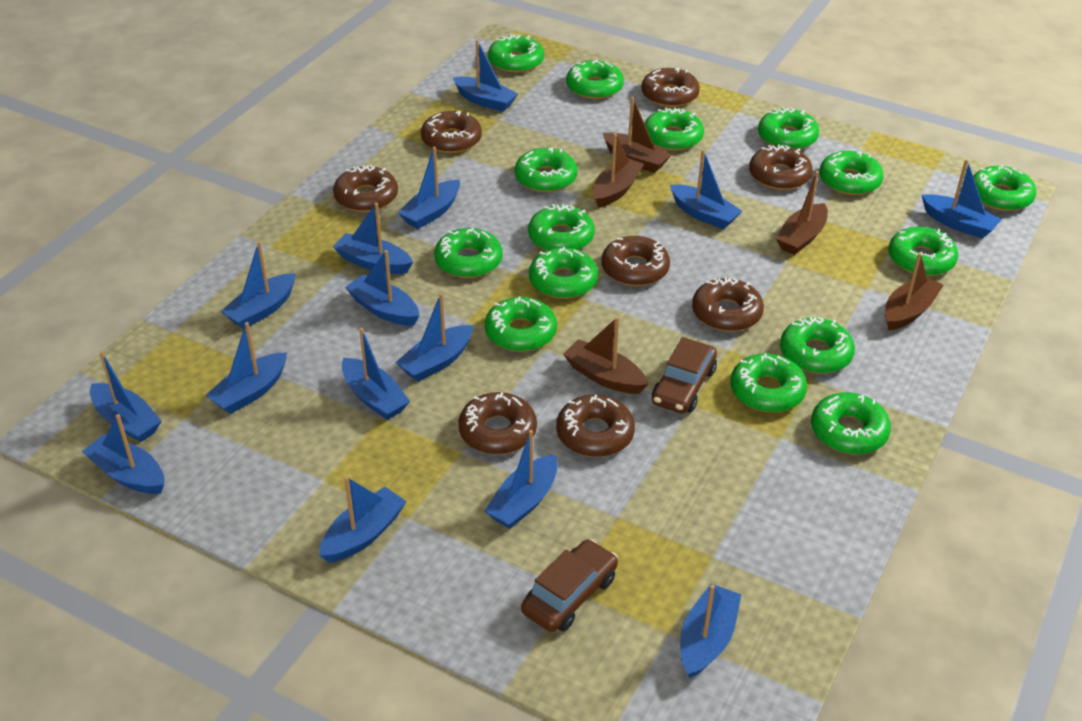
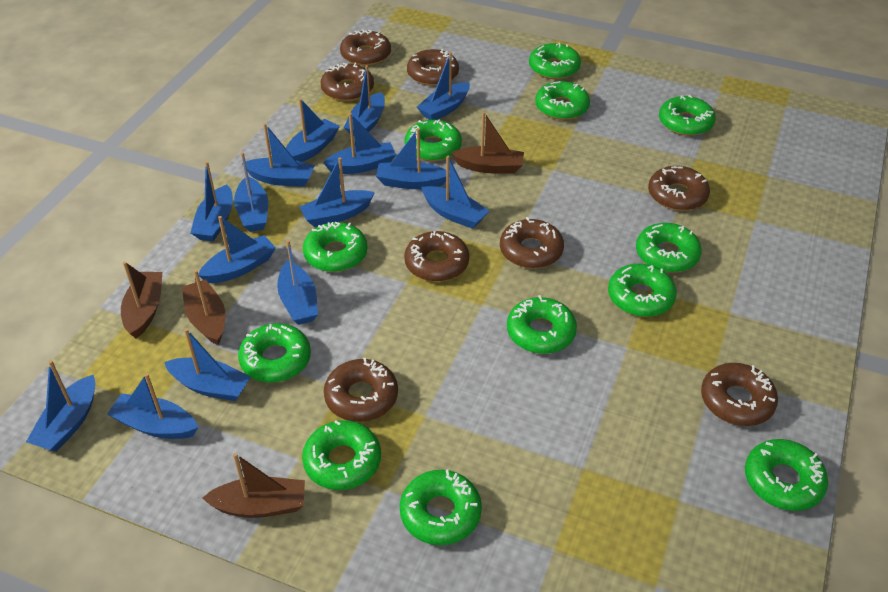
brown boat: [563,317,648,394] [593,133,644,208] [603,97,671,173] [776,171,828,255] [885,253,944,330] = 5 -> [121,261,162,338] [182,270,225,345] [202,453,305,518] [451,112,524,174] = 4
brown car: [521,539,618,632] [652,337,717,413] = 2 -> none = 0
green donut: [434,228,503,278] [485,297,557,352] [488,34,544,73] [515,148,578,192] [528,204,595,251] [529,247,598,299] [566,59,624,99] [644,108,704,151] [730,353,807,412] [758,108,819,150] [780,317,855,374] [811,393,891,454] [819,151,884,195] [889,227,958,276] [973,165,1036,211] = 15 -> [238,323,311,383] [302,420,381,490] [303,222,368,272] [400,469,482,545] [405,120,462,161] [507,295,577,354] [529,43,581,79] [535,81,590,120] [608,264,676,317] [636,223,702,272] [659,95,716,136] [745,439,828,511] = 12

